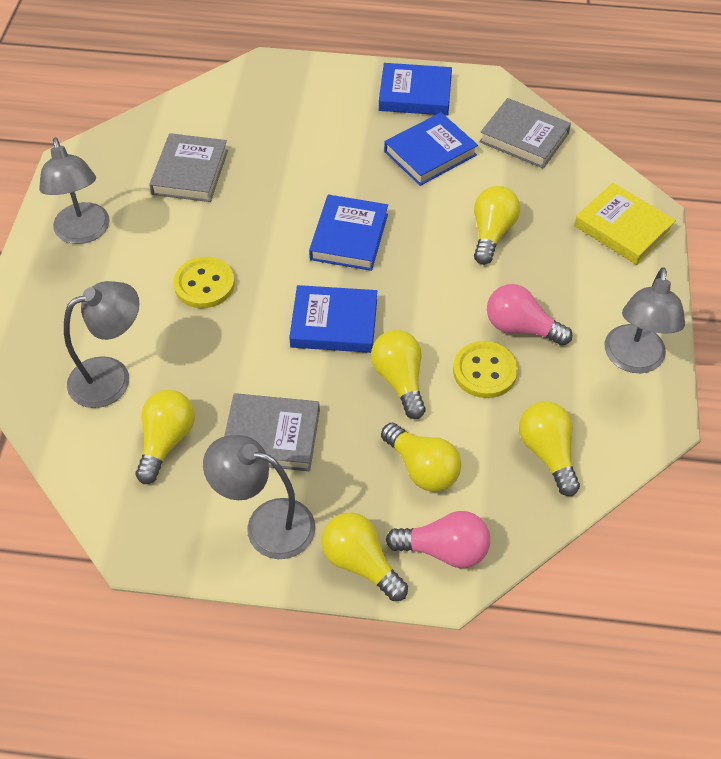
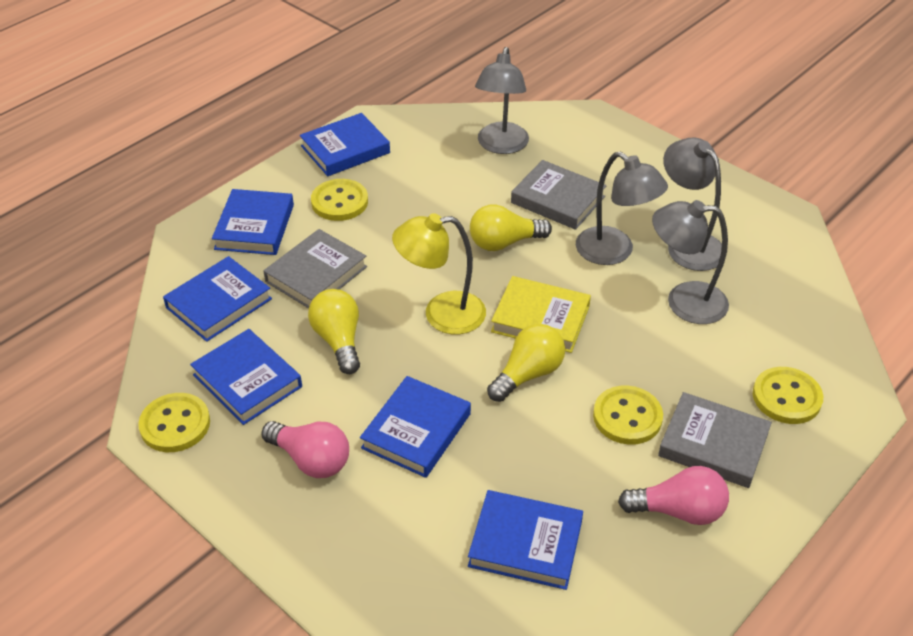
blue book: [289,285,377,353] [309,195,388,271] [379,63,452,116] [384,112,478,186] = 4 -> [163,256,272,342] [190,329,302,425] [212,189,294,255] [300,113,390,176] [360,376,471,478] [468,490,583,590] = 6
yellow button: [173,257,235,308] [453,341,518,398] = 2 -> [138,393,210,452] [311,179,368,221] [593,385,663,445] [753,367,823,424] = 4
yellow lamp: none = 0 -> [392,213,486,334] = 1
yellow light bulb: [135,390,195,484] [321,512,408,601] [371,330,426,419] [381,423,461,492] [474,186,520,265] [519,401,580,496] = 6 -> [308,289,360,374] [470,204,552,251] [487,324,565,402] = 3

